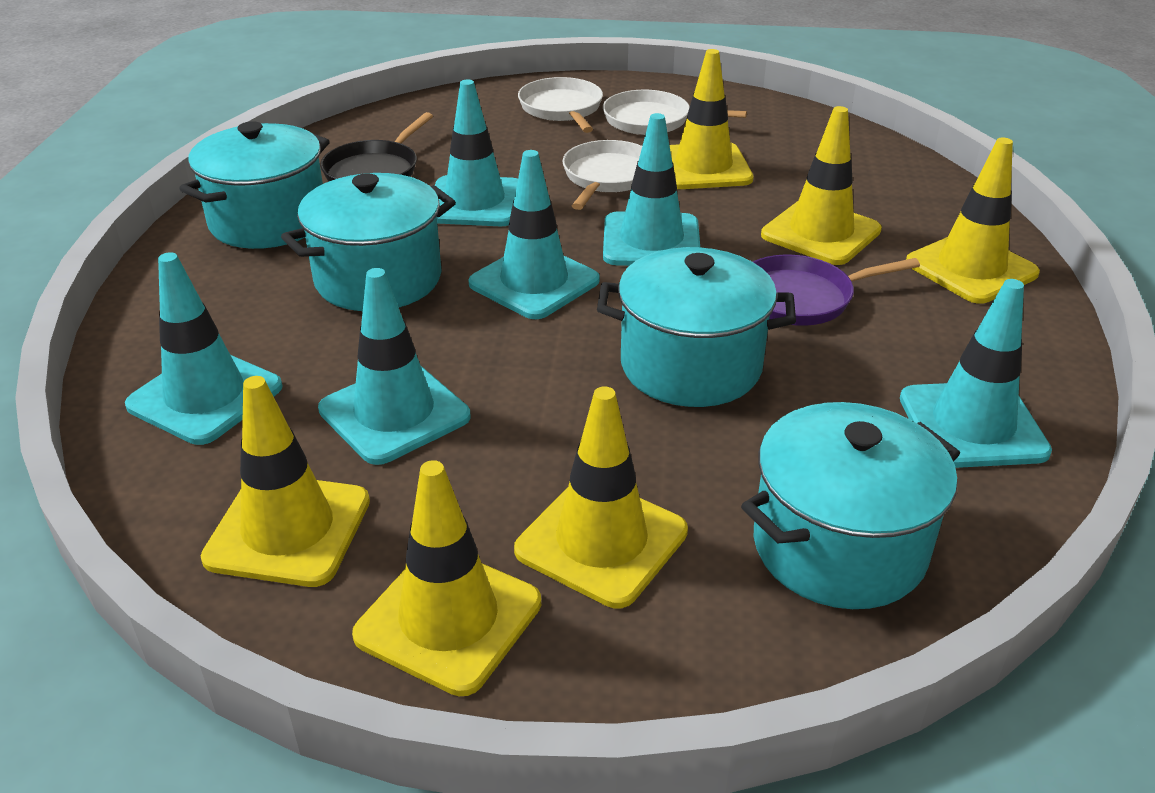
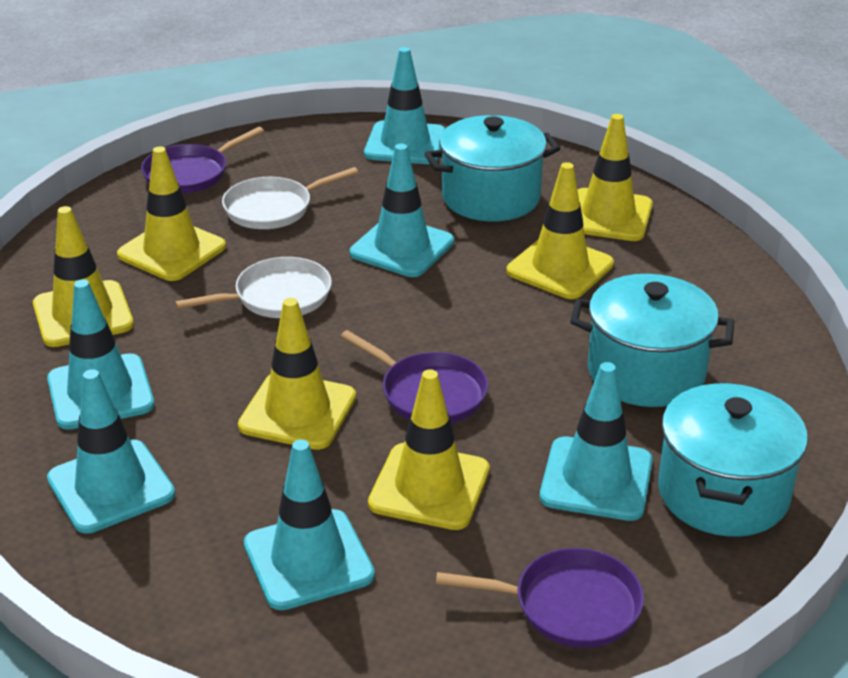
black pan: [320,112,433,181] = 1 -> none = 0
purple pan: [753,255,920,326] = 1 -> [141,127,264,193] [340,330,488,423] [436,548,644,648] = 3
turquoise pot: [179,121,330,249] [281,173,456,311] [597,247,796,407] [741,402,960,609] = 4 -> [424,115,560,222] [570,274,734,407] [658,382,808,537] = 3
white pan: [518,77,603,133] [563,140,642,210] [603,90,747,135] = 3 -> [175,257,332,318] [222,167,359,229] = 2

